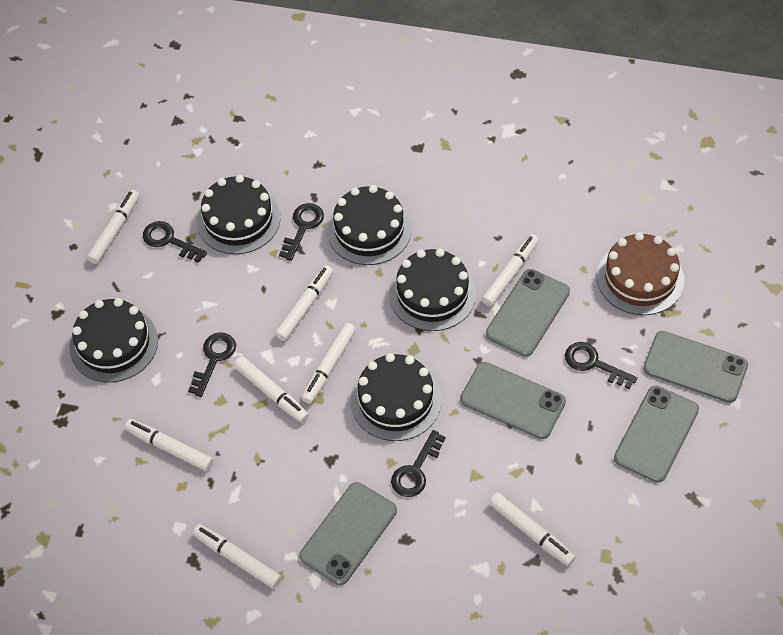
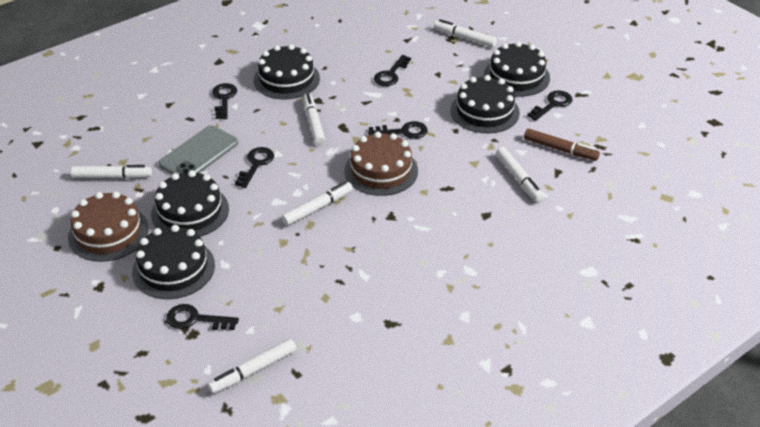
black key: [143,221,207,263] [188,332,236,397] [279,203,324,261] [391,430,446,497] [565,342,637,389] = 5 -> [166,304,239,330] [212,83,237,119] [235,147,274,188] [368,121,428,139] [374,55,411,86] [527,90,572,121] = 6
brown cake: [597,232,684,315] = 1 -> [68,192,149,262] [344,132,418,196] = 2
brown marker: none = 0 -> [524,129,600,161] = 1
grey phone: [299,482,397,585] [460,362,566,439] [486,269,570,357] [614,386,699,483] [643,331,748,403] = 5 -> [158,125,238,174] = 1
white marker: [87,190,140,264] [125,419,213,471] [193,524,281,589] [234,356,309,423] [275,265,333,341] [301,323,356,404] [481,234,539,307] [489,493,575,566] = 8 -> [71,165,152,179] [208,339,297,394] [281,182,353,226] [303,93,325,145] [434,19,497,47] [496,147,544,202] = 6

